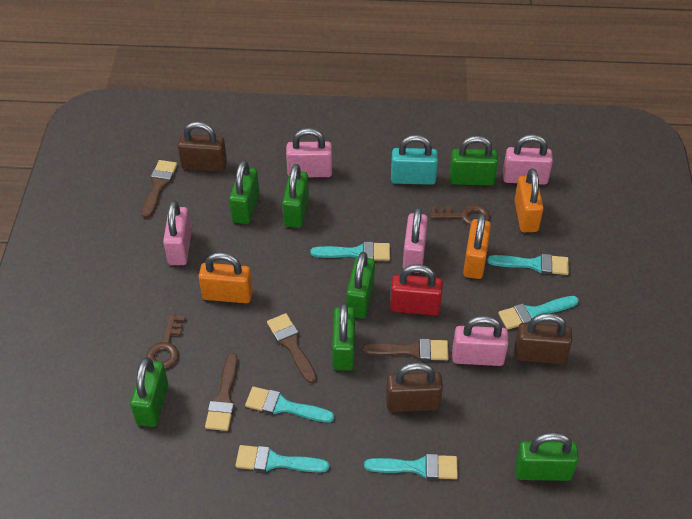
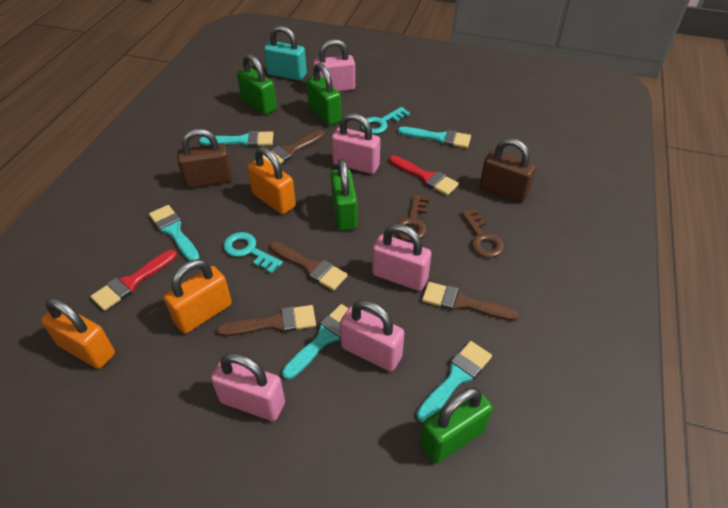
brown padlock: [178,122,227,172] [386,362,443,412] [514,313,572,364] = 3 -> [177,129,233,188] [480,138,536,203] = 2
green padlock: [130,357,168,427] [229,160,259,224] [282,164,309,228] [332,303,355,371] [346,252,375,319] [449,136,498,186] [515,432,579,481] = 7 -> [237,54,277,115] [306,63,342,126] [331,158,358,231] [420,387,493,464] = 4
red brush: none = 0 -> [90,250,177,311] [389,155,459,195] = 2
red padlock: [390,264,443,316] = 1 -> none = 0
turquoise brush: [235,445,329,472] [245,387,334,422] [310,242,390,261] [364,454,458,480] [487,254,569,275] [498,296,579,330] = 6 -> [149,205,200,261] [199,131,273,147] [282,304,349,380] [398,127,471,148] [417,341,492,422] = 5
turquoise key: none = 0 -> [223,232,283,273] [361,107,410,134] = 2

